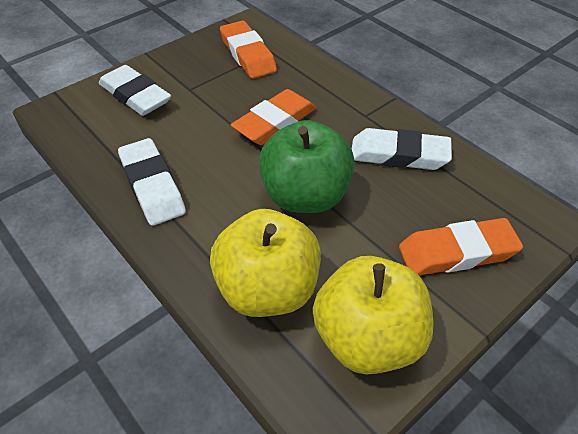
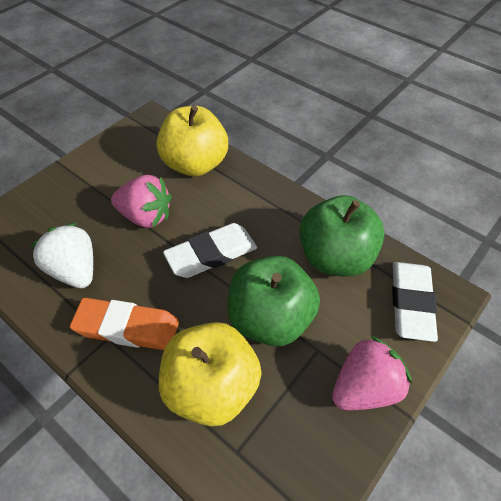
green apple: [259,120,355,213] = 1 -> [227,256,320,346] [300,195,385,276] = 2
orange eraser: [220,21,277,79] [231,89,316,145] [399,218,523,276] = 3 -> [70,298,179,350] = 1
pink strawberry: none = 0 -> [111,175,171,228] [332,336,412,410] = 2
white eraser: [99,65,171,116] [118,138,186,226] [352,128,452,170] = 3 -> [163,223,257,278] [392,262,438,342] = 2
white strawberry: none = 0 -> [31,223,93,288] = 1

